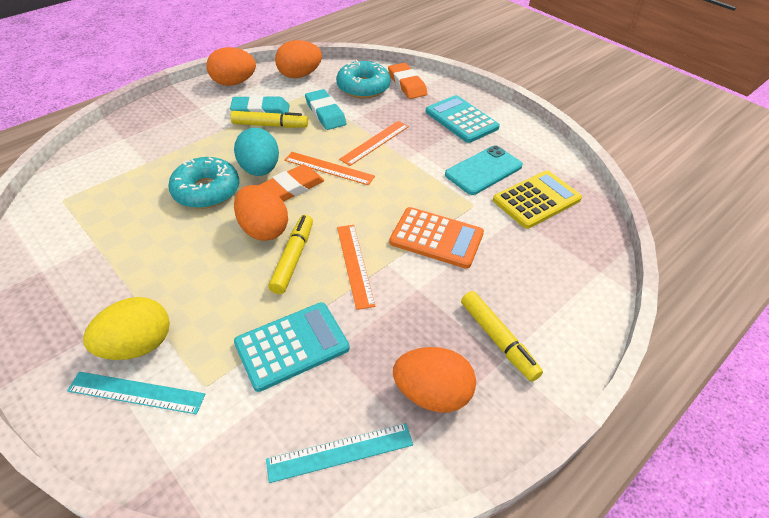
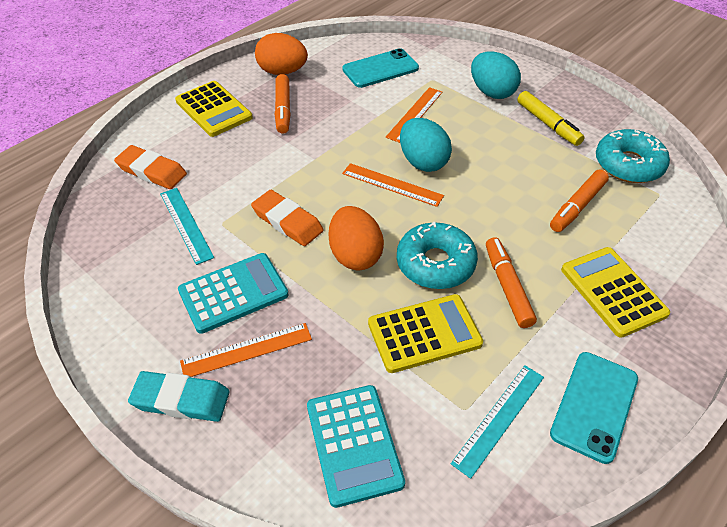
orange calculator: [389,207,484,269] = 1 -> none = 0
orange egg: [206,47,256,86] [234,185,288,241] [275,40,322,78] [393,347,476,413] = 4 -> [255,33,308,75] [329,206,384,270] = 2
orange marker: none = 0 -> [275,74,291,134] [486,238,537,328] [550,170,609,232] = 3
turquoise egg: [234,128,279,176] = 1 -> [400,118,452,172] [471,52,521,99] = 2
turquoise eraser: [230,95,289,114] [305,89,346,130] = 2 -> [128,371,230,422] = 1
turquoise phone: [445,145,523,195] = 1 -> [342,48,419,88] [550,352,638,464] = 2
yellow calculator: [493,171,582,229] = 1 -> [175,81,253,137] [368,294,483,373] [561,247,670,338] = 3
yellow egg: [83,297,170,360] = 1 -> none = 0
yellow marker: [230,111,308,128] [268,215,313,294] [461,291,543,382] = 3 -> [518,91,584,146] = 1

